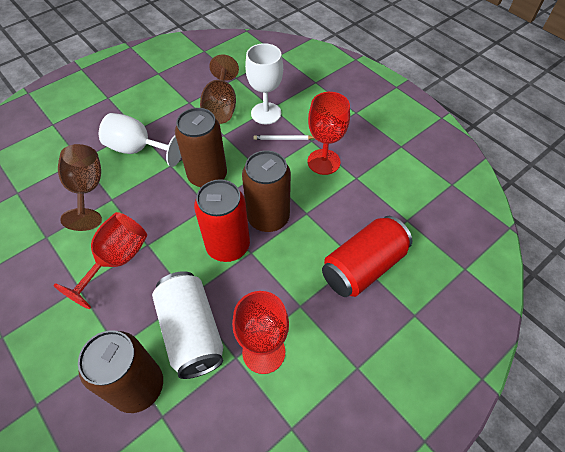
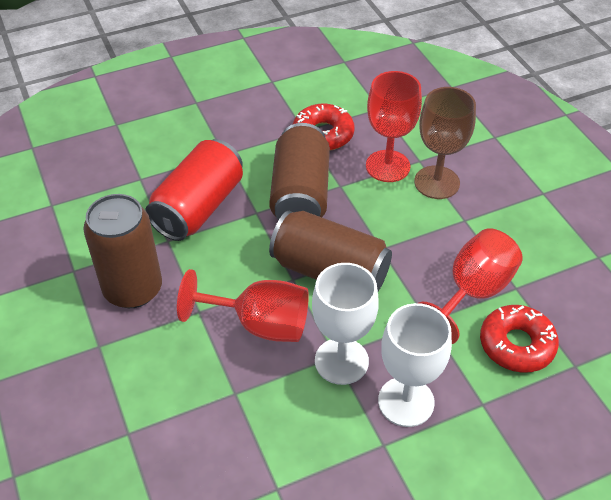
brown goblet: [58,144,102,231] [200,54,239,124] = 2 -> [414,87,476,199] = 1
red can: [194,179,250,262] [322,216,412,297] = 2 -> [145,139,243,241] = 1
red donut: none = 0 -> [293,104,355,150] [480,305,559,373] = 2
white can: [152,271,223,379] = 1 -> none = 0
white pencil: [253,135,314,140] = 1 -> none = 0

